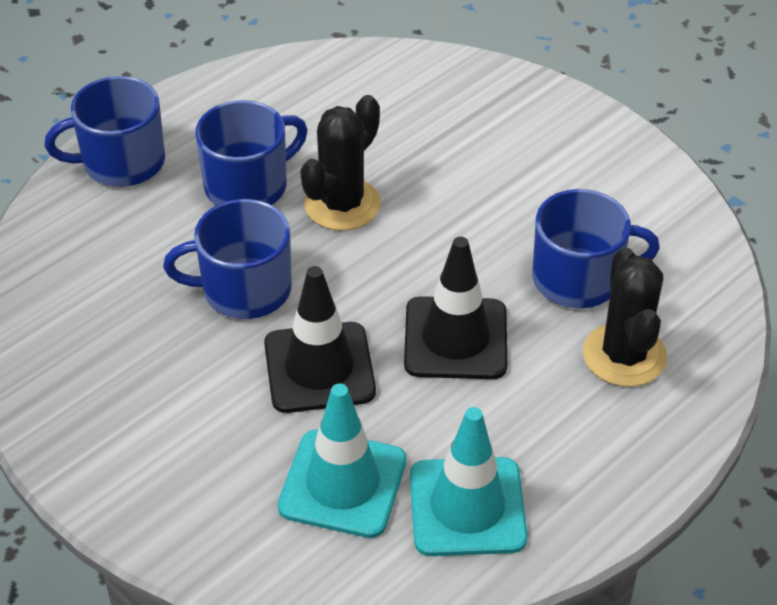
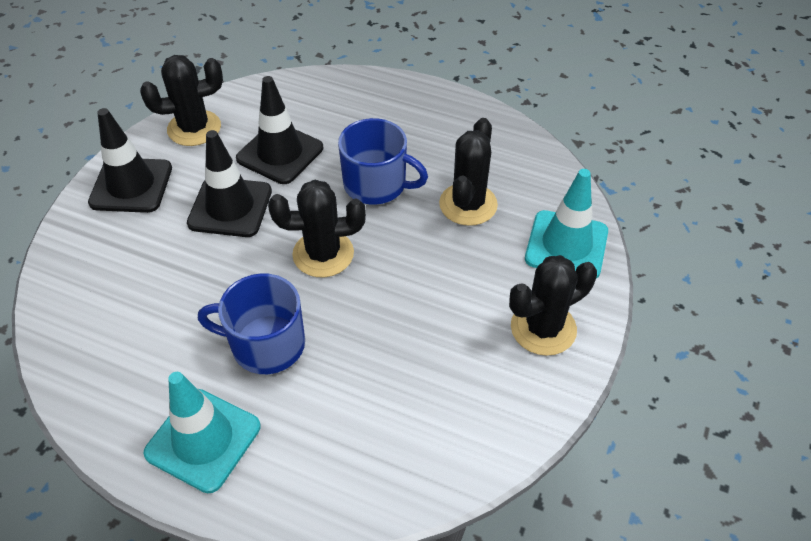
black cactus: [300,95,381,231] [583,248,667,387] = 2 -> [140,55,223,146] [268,180,366,277] [439,118,498,226] [509,255,597,356] = 4
black traffic cone: [264,266,376,413] [404,237,507,379] = 2 -> [88,108,172,213] [187,130,272,237] [236,76,323,184] = 3
blue mug: [44,76,165,187] [163,199,292,319] [195,100,307,206] [532,189,660,308] = 4 -> [198,273,305,374] [338,118,428,205] = 2

